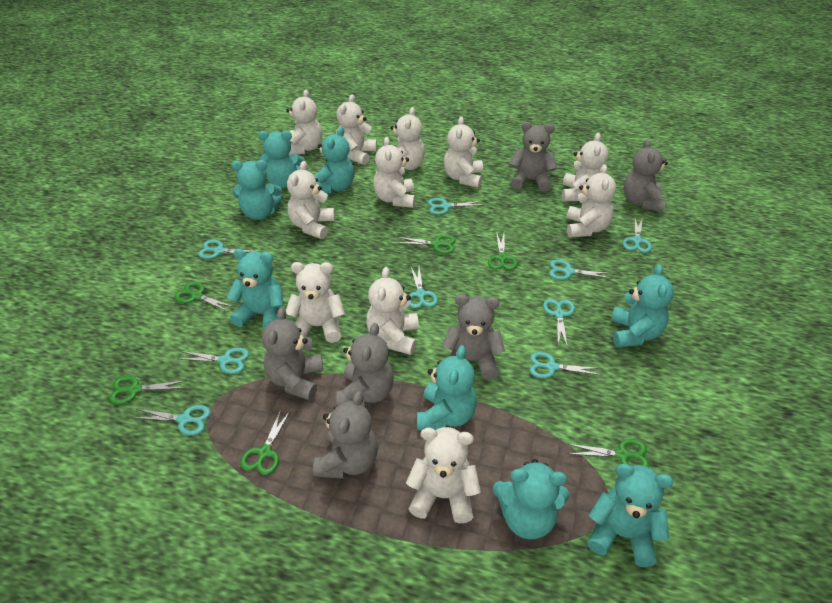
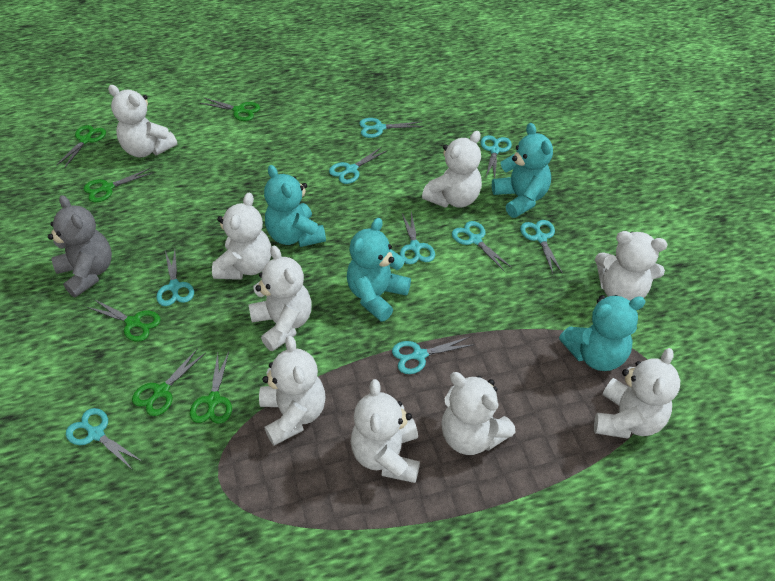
grey teddy bear: [262,308,323,401] [313,391,378,479] [336,323,394,407] [442,294,505,380] [509,122,557,192] [624,139,668,212] = 6 -> [48,195,112,297] = 1
turquoise teddy bear: [227,248,284,329] [231,160,282,220] [258,131,305,188] [315,127,354,194] [417,345,477,431] [493,459,569,539] [587,463,673,567] [611,264,674,348] = 8 -> [264,165,326,247] [347,218,411,322] [492,123,553,218] [559,295,646,371] = 4
white teddy bear: [286,262,345,343] [287,89,322,155] [287,161,335,239] [336,94,377,165] [366,267,419,355] [373,137,415,208] [391,107,425,173] [406,427,481,524] [444,116,483,188] [562,133,608,202] [567,164,616,237] = 11 -> [108,85,177,158] [212,192,271,280] [249,246,311,351] [259,336,326,446] [351,379,420,483] [422,131,482,208] [441,372,516,455] [594,348,680,439] [595,231,668,301] = 9

